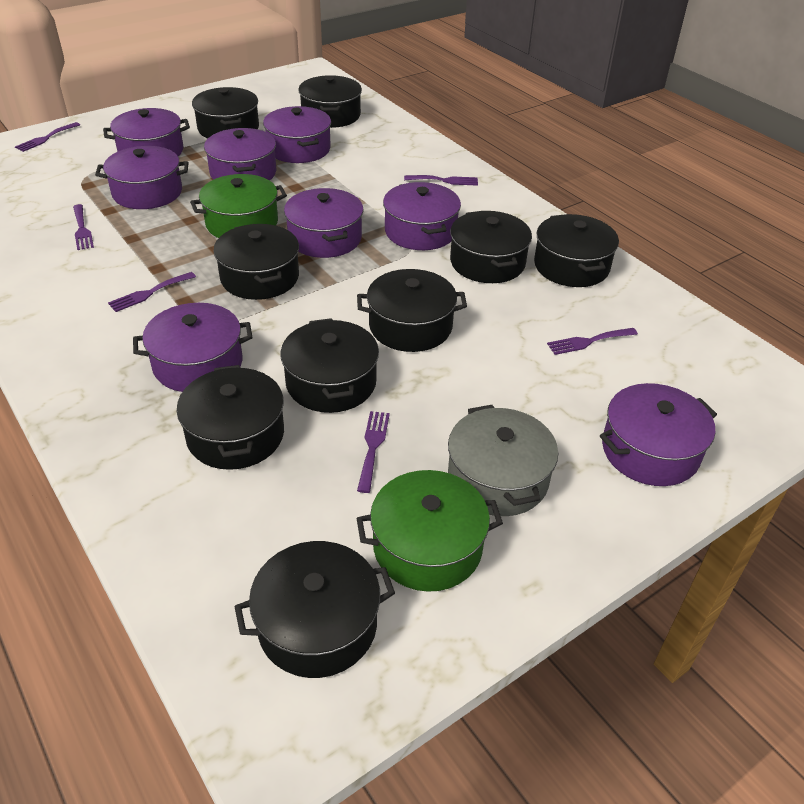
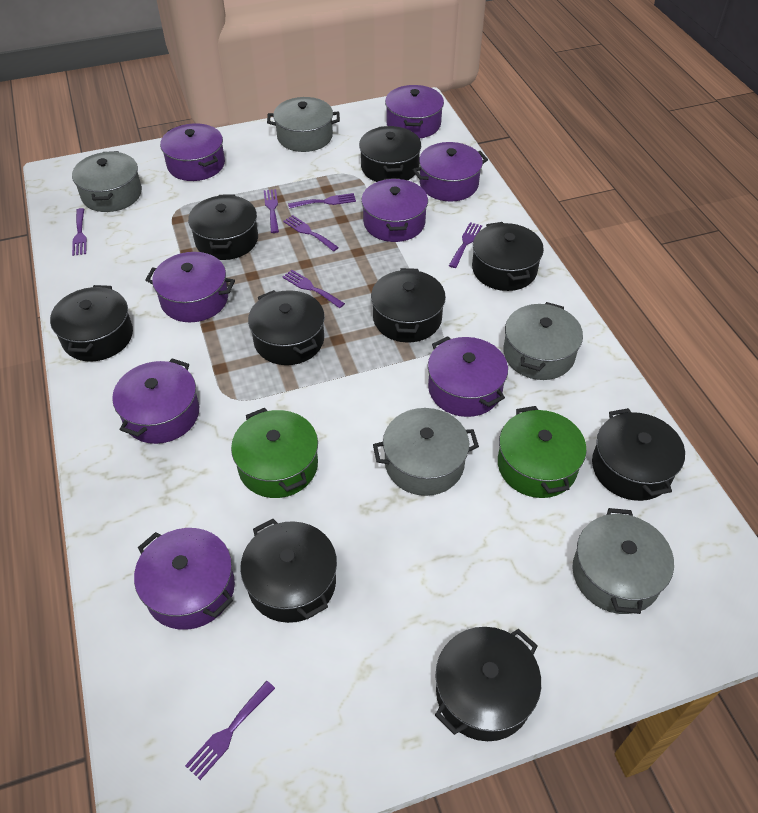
grey pot: [448,405,558,516] = 1 -> [72,151,142,212] [267,97,340,152] [373,408,479,496] [503,302,583,380] [572,508,674,614] = 5
purple fork: [15,122,80,152] [73,204,94,250] [108,272,196,312] [357,411,390,493] [404,175,478,186] [547,328,638,355] = 6 -> [72,208,87,256] [185,681,275,780] [264,189,279,233] [282,270,345,308] [283,215,339,251] [288,193,356,209] [449,222,482,268] = 7

